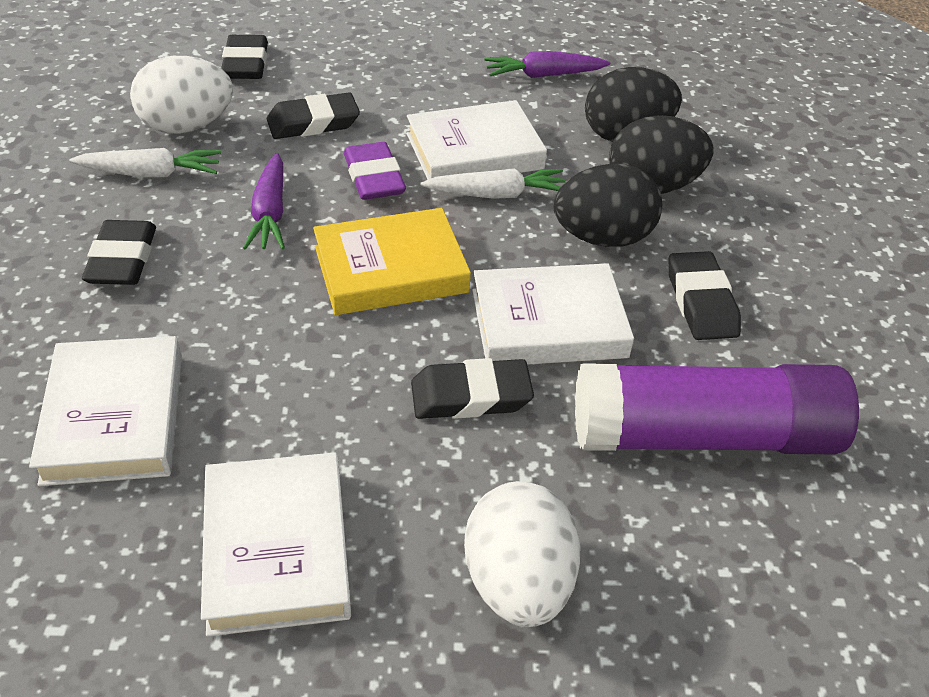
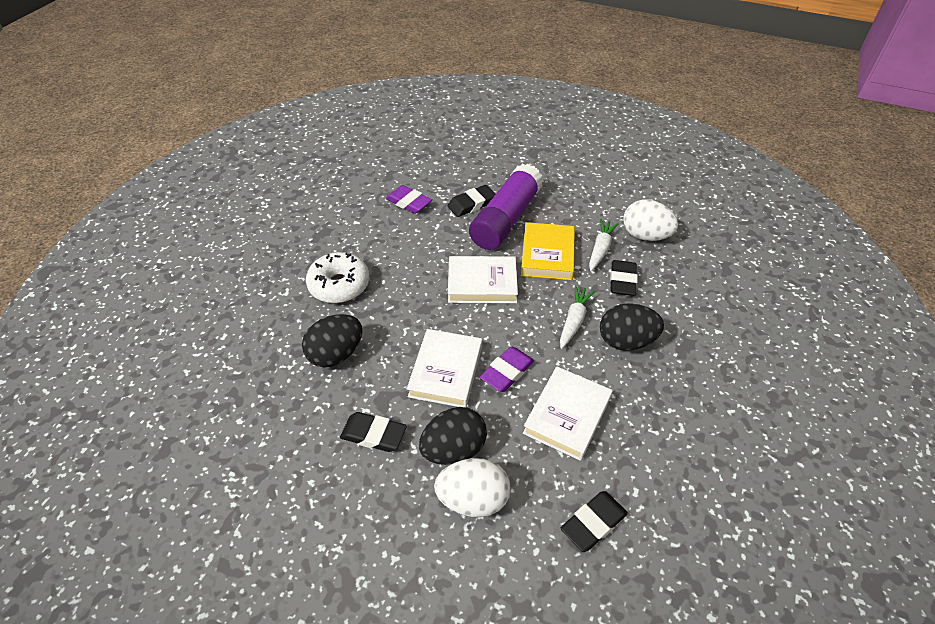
black eraser: [82,220,156,285] [221,35,268,79] [267,92,360,139] [411,358,534,419] [669,251,741,340] = 5 -> [340,412,407,452] [448,185,496,217] [561,491,628,552] [610,260,638,296] = 4
purple carrot: [243,153,285,250] [484,51,610,78] = 2 -> none = 0
purple eraser: [344,142,406,200] = 1 -> [386,185,432,214] [480,347,534,392] = 2
white book: [29,336,182,486] [201,452,351,637] [407,100,547,180] [472,263,634,365] = 4 -> [407,329,482,407] [448,256,518,303] [523,366,613,461] = 3
white donut: none = 0 -> [306,252,370,303] = 1

